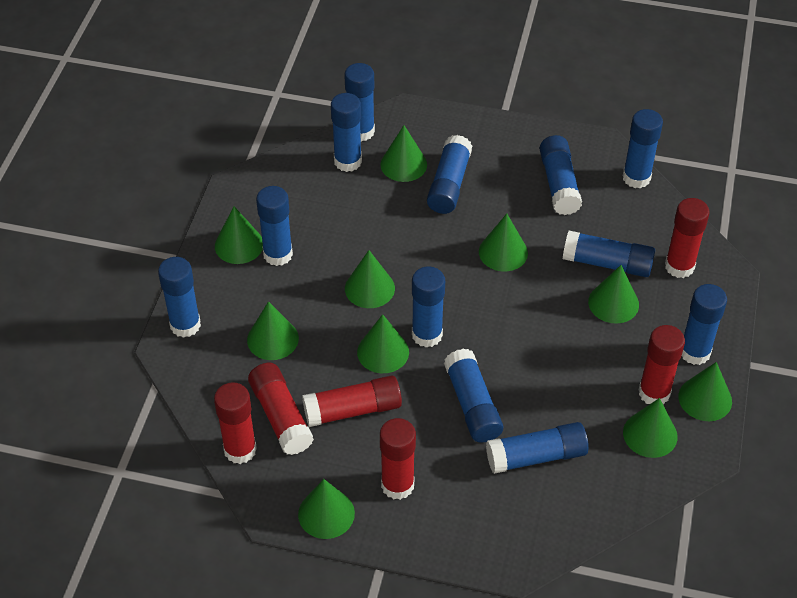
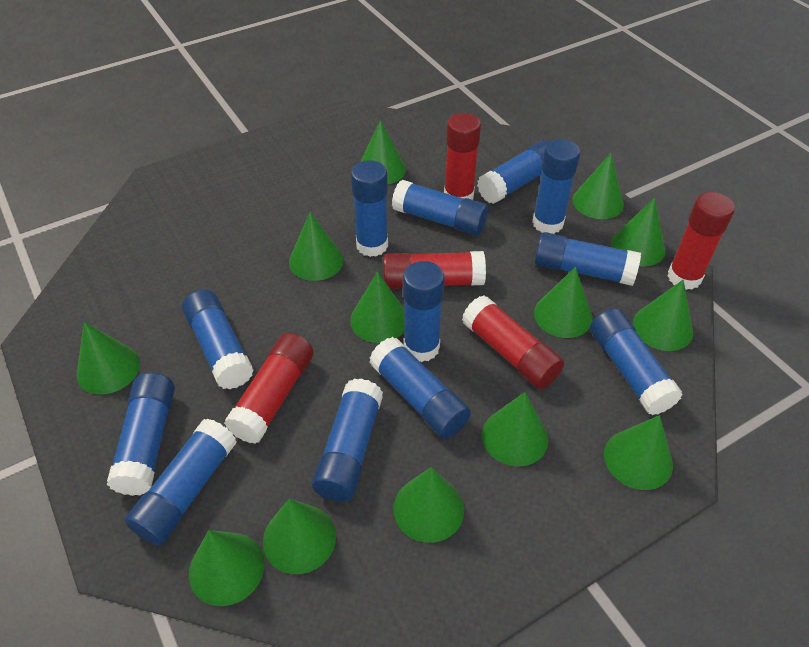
green cone: [215,206,263,264] [247,301,299,360] [298,479,355,539] [345,250,395,308] [357,314,409,373] [380,125,427,182] [479,214,528,271] [588,265,639,324] [623,398,678,458] [678,362,732,421] = 10 -> [77,322,140,395] [189,530,265,606] [263,499,336,574] [289,212,344,281] [350,272,404,343] [361,120,406,184] [393,467,464,543] [482,392,548,467] [534,267,593,338] [572,153,624,219] [604,415,673,490] [611,198,665,266] [633,280,693,351] = 13
red glue stick: [214,383,257,464] [248,363,314,455] [302,375,402,427] [380,418,416,500] [639,325,685,405] [665,198,710,278] = 6 -> [224,333,314,444] [383,251,486,289] [444,113,481,200] [462,295,564,389] [668,192,735,290] = 5

